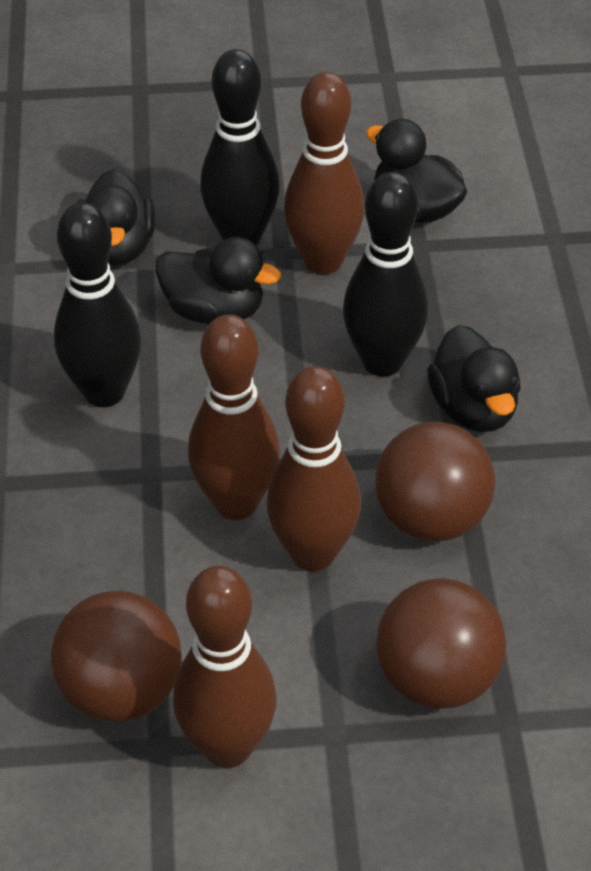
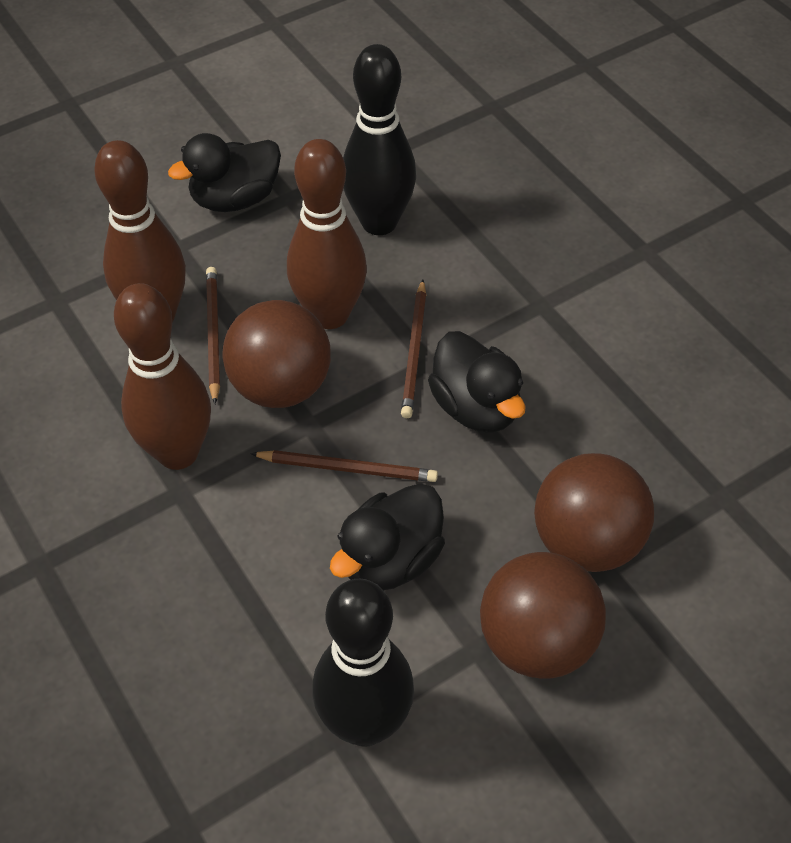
black bowling pin: [54,202,141,407] [200,49,280,246] [343,172,428,377] = 3 -> [312,579,414,747] [343,44,416,235] = 2
black duck: [77,169,155,266] [155,237,281,324] [366,119,467,223] [427,325,521,432] = 4 -> [168,133,281,212] [330,483,445,590] [428,331,526,433] = 3
brown bowling pin: [173,566,277,768] [188,314,280,520] [266,366,361,572] [284,72,365,274] = 4 -> [94,140,186,322] [114,283,211,470] [287,139,367,329] = 3
brown pencil: none = 0 -> [206,267,220,404] [250,450,438,482] [401,279,426,418] = 3

